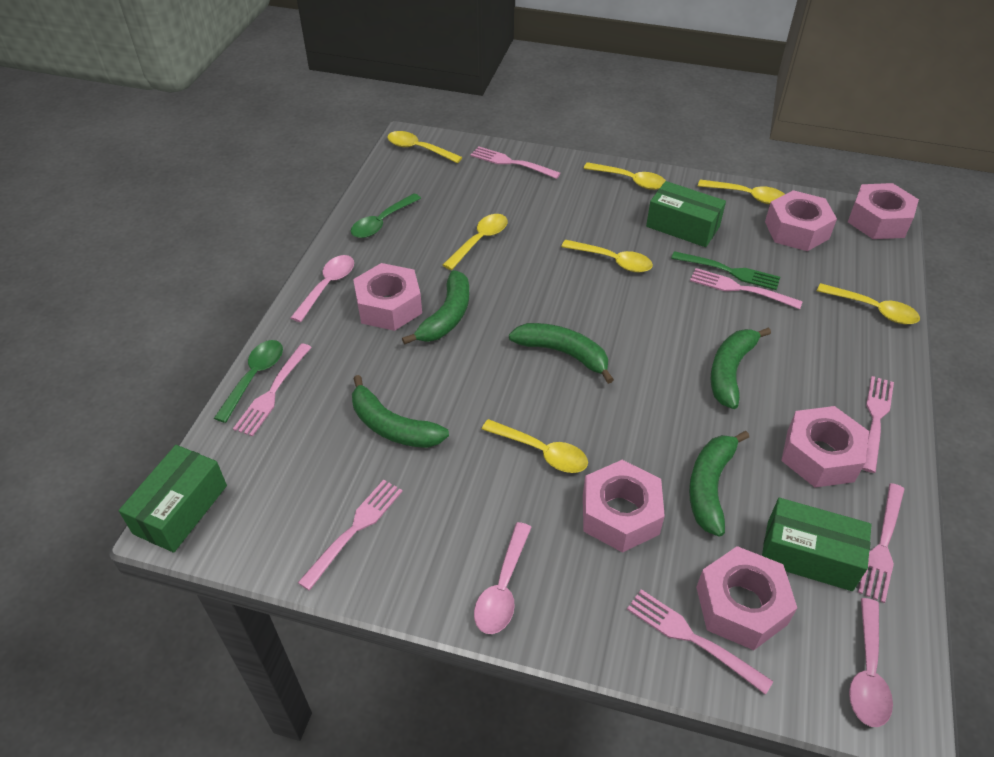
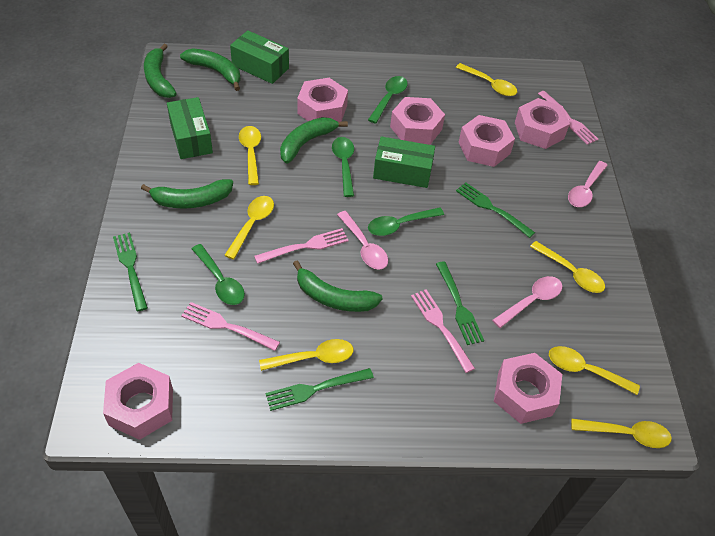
green fork: [671,251,780,290] = 1 -> [113,233,148,311] [266,368,374,411] [436,261,484,345] [456,182,535,238] = 4
green spoon: [214,340,283,423] [351,193,421,238] = 2 -> [192,244,245,305] [332,137,354,197] [368,76,408,124] [368,207,444,236] = 4
pink fork: [233,343,312,437] [298,480,403,591] [471,146,561,179] [627,589,773,695] [690,268,803,309] [858,483,905,603] [862,376,894,473] = 7 -> [181,302,280,351] [254,228,349,264] [411,290,475,373] [538,91,599,145] = 4

